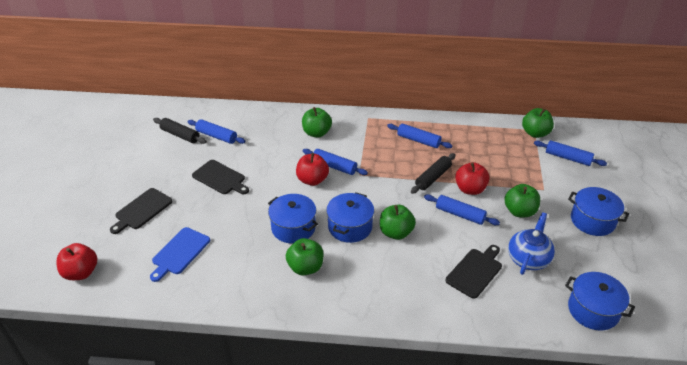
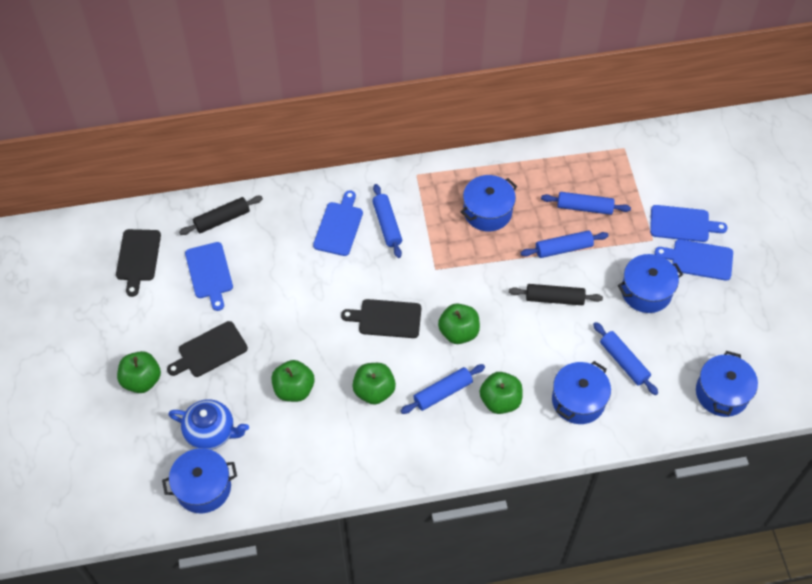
blue cutting board: [150,227,210,282] = 1 -> [185,242,233,311] [313,190,363,256] [650,205,728,242] [654,239,733,281] = 4
blue pot: [268,194,318,243] [326,192,374,243] [565,272,635,331] [568,187,629,236] = 4 -> [162,448,237,513] [461,175,517,231] [552,361,611,424] [618,254,683,313] [696,351,758,417] = 5
red apple: [56,243,97,280] [296,153,329,186] [455,162,490,195] = 3 -> none = 0

